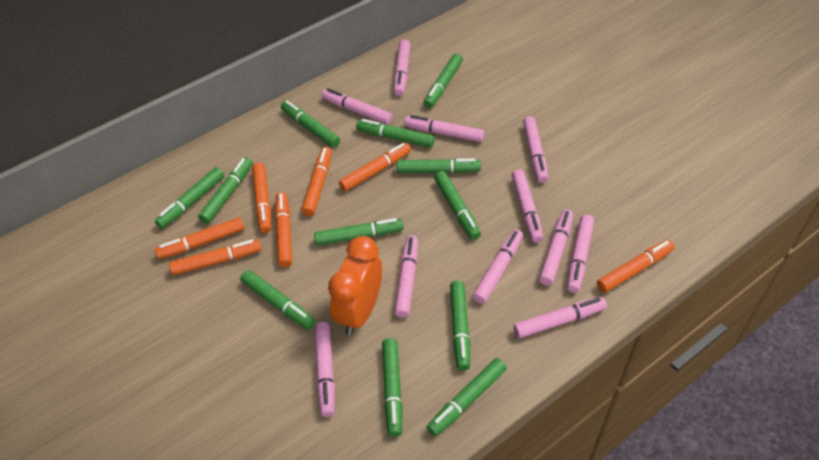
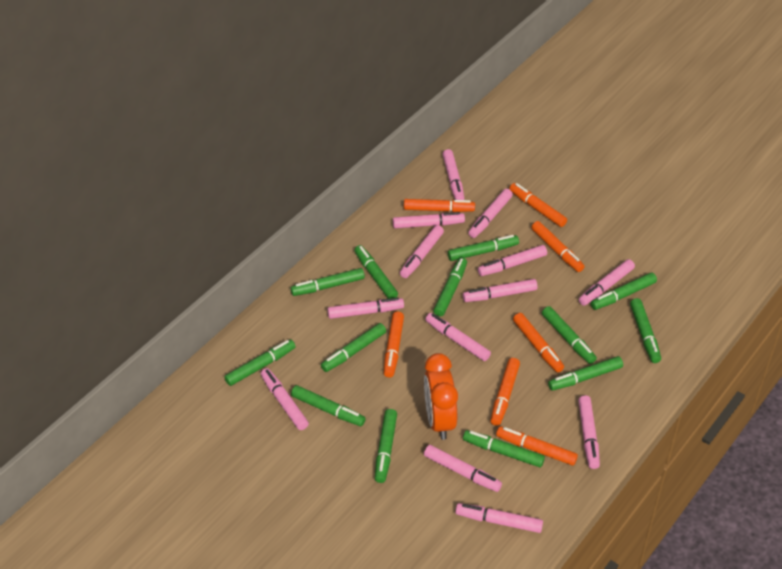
green marker: [155,167,224,229] [198,157,253,224] [240,270,315,330] [281,101,340,148] [314,218,404,246] [356,119,435,148] [382,338,403,437] [397,159,481,173] [424,53,463,108] [427,358,507,436] [434,171,481,240] [450,281,470,371] = 12 -> [224,339,296,386] [291,268,365,296] [291,385,366,426] [321,323,386,372] [354,245,398,299] [375,409,397,483] [433,258,467,316] [448,235,519,261] [463,430,545,467] [542,306,597,364] [548,356,623,391] [591,272,657,310] [630,298,661,363] = 13
pink marker: [315,322,335,417] [321,88,392,124] [394,40,411,96] [395,235,418,318] [405,115,484,142] [473,229,523,304] [512,169,543,243] [514,297,607,338] [523,116,548,183] [539,209,573,286] [567,215,594,293] = 11 -> [261,368,309,430] [328,298,404,319] [393,212,465,229] [400,225,444,278] [424,445,502,492] [425,313,491,361] [443,149,465,200] [456,503,543,533] [463,279,538,302] [468,189,513,238] [478,245,547,276] [578,395,600,469] [579,259,635,306] = 13

